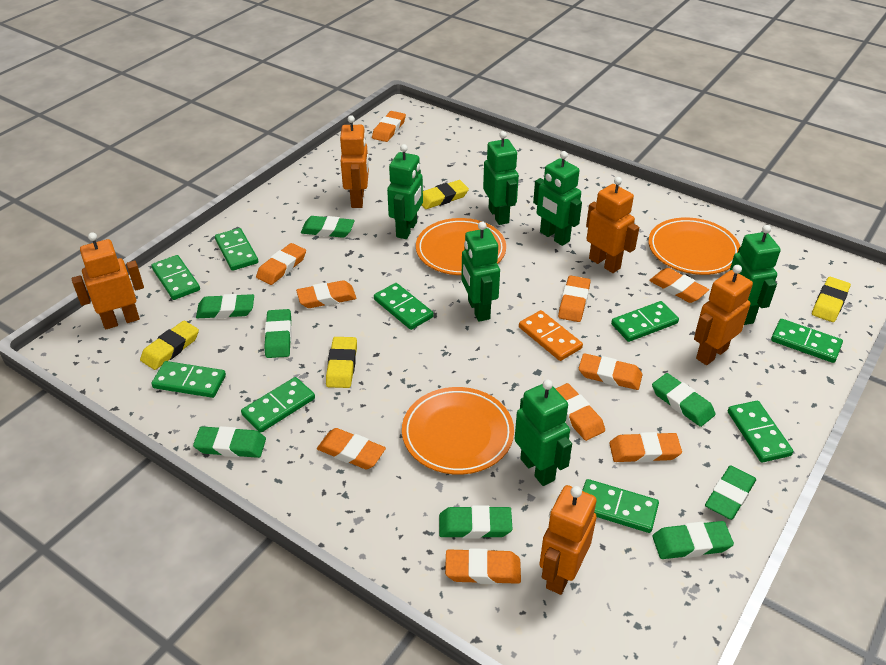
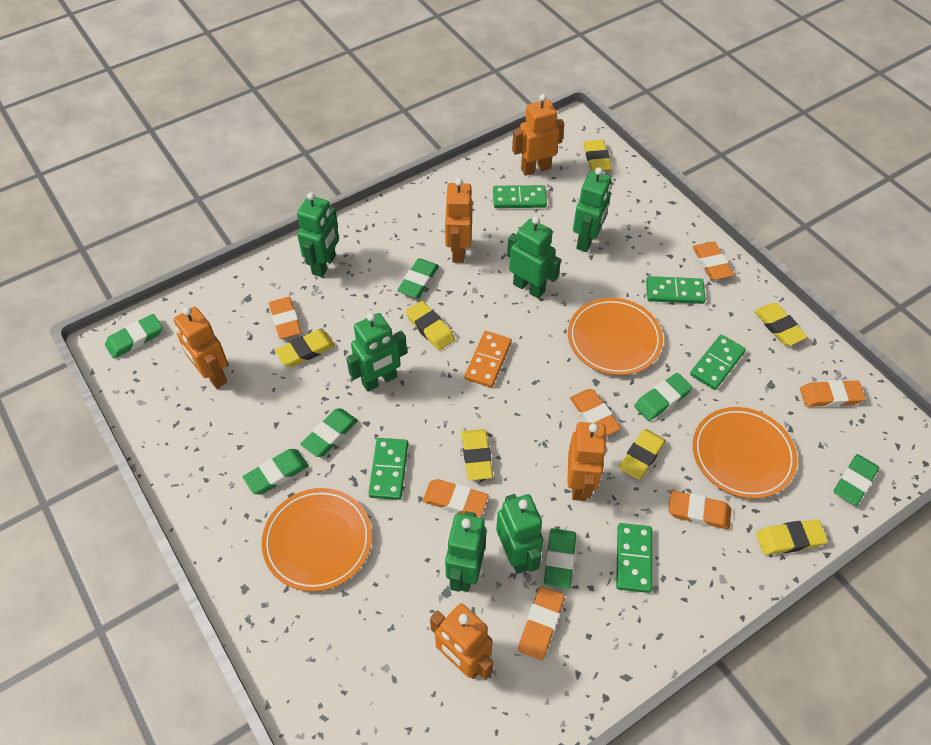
green domino: [151,255,200,300] [151,361,226,398] [215,228,258,271] [241,377,315,433] [374,283,434,330] [582,479,659,533] [611,301,679,342] [728,401,793,462] [771,319,843,363] = 9 -> [368,438,408,500] [493,185,547,208] [616,523,652,593] [646,276,706,304] [690,334,746,390] = 5
green eraser: [193,426,266,458] [196,294,254,318] [264,309,292,358] [301,216,355,238] [439,505,512,539] [652,373,716,427] [652,521,734,559] [705,465,756,520] = 8 -> [105,314,162,359] [243,449,309,494] [300,408,358,457] [397,258,439,298] [544,528,576,589] [634,373,693,421] [834,454,879,506] = 7
orange eraser: [256,243,306,285] [296,280,356,308] [317,428,386,470] [372,111,406,142] [445,548,521,584] [555,383,605,441] [558,275,591,322] [579,353,642,390] [609,432,682,463] [649,268,709,303] = 10 -> [269,297,301,339] [423,479,489,517] [518,586,565,660] [570,389,621,435] [668,490,731,530] [693,242,734,280] [800,380,866,407] = 7
yellow eraser: [140,321,199,370] [326,337,357,388] [422,180,469,209] [812,277,851,322] = 4 -> [275,329,335,367] [406,301,455,350] [462,429,493,480] [583,140,612,171] [619,429,666,480] [754,303,807,345] [756,519,828,555] = 7

